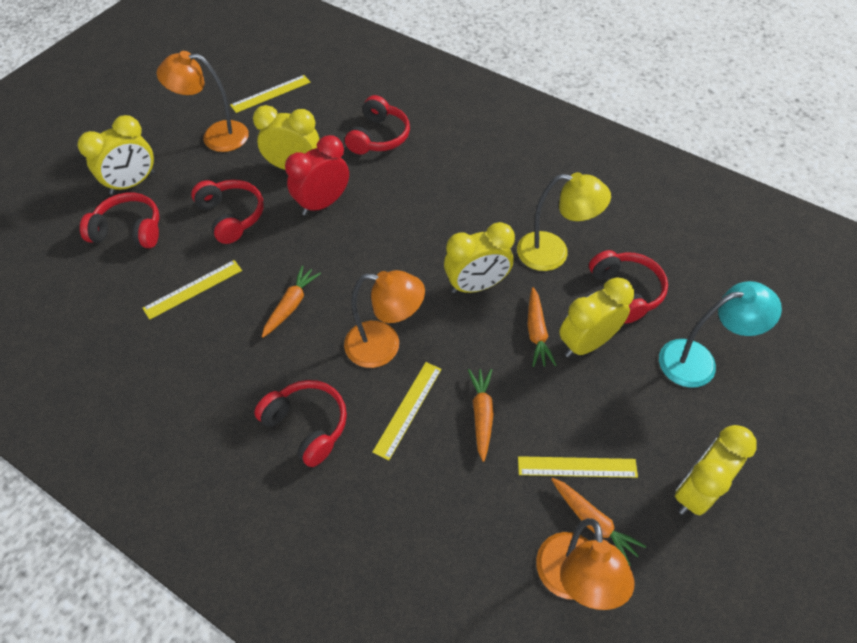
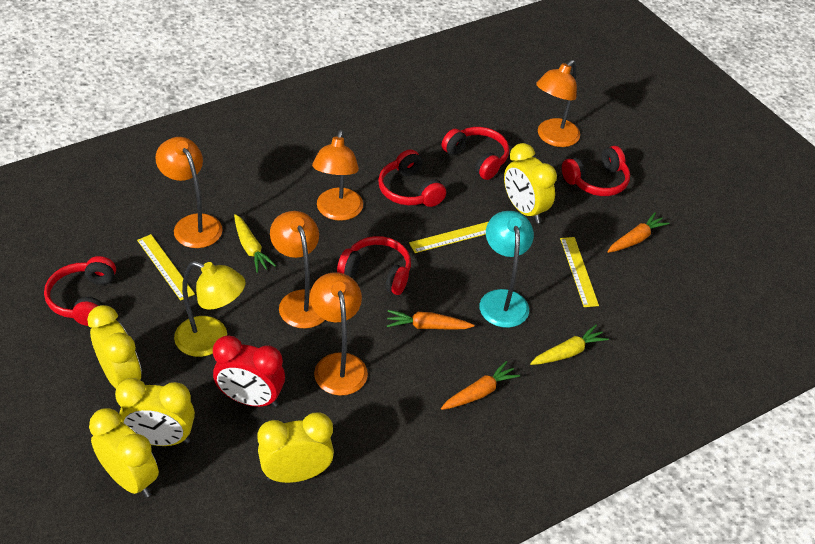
orange carrot: [262,265,321,338] [468,369,494,462] [527,287,556,367] [551,478,646,566] = 4 -> [387,310,474,329] [441,361,520,410] [607,212,670,253] = 3
orange lamp: [157,51,249,152] [344,270,425,368] [536,518,635,610] = 3 -> [155,137,223,248] [270,211,324,328] [310,272,368,396] [312,130,363,221] [536,60,580,147] = 5
yellow carrot: none = 0 -> [234,214,276,273] [530,325,609,365] = 2
yellow ruler: [142,260,242,320] [230,75,310,113] [372,362,442,461] [518,456,638,478] = 4 -> [137,234,195,301] [409,222,488,253] [560,237,599,307] = 3

